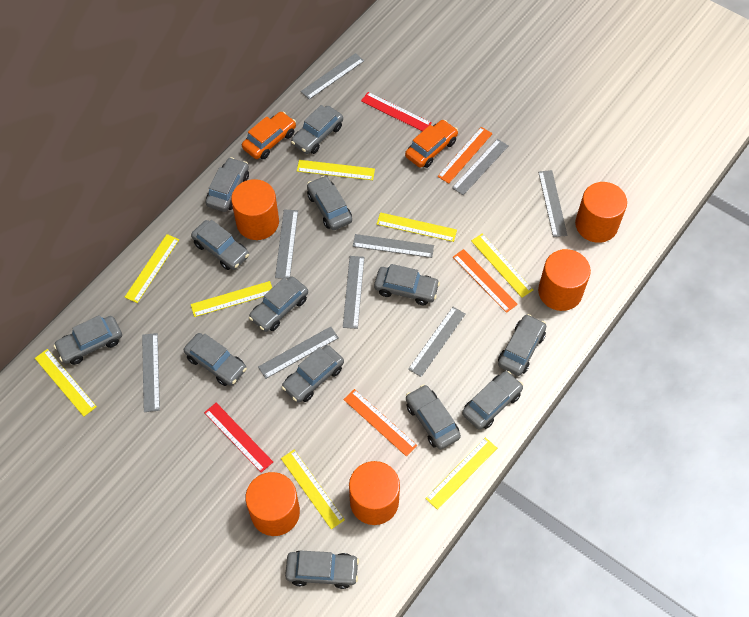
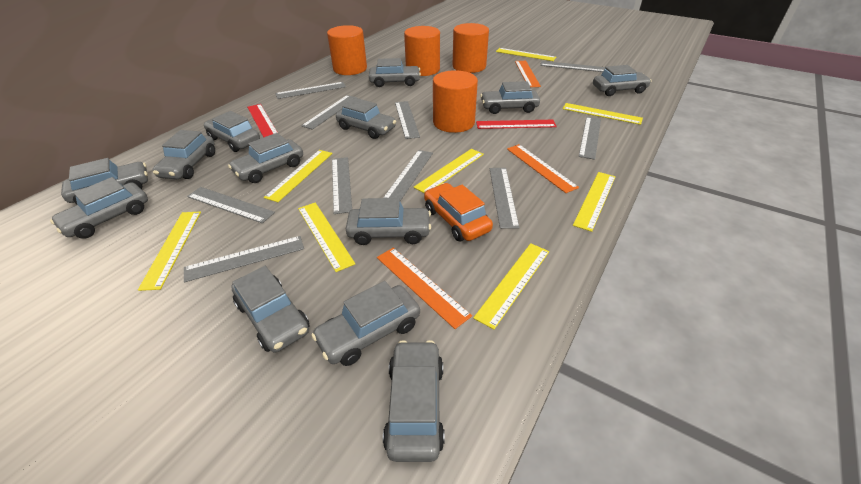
grey ruler: [142,333,160,412] [258,327,339,379] [275,209,298,279] [301,53,364,99] [343,256,364,329] [353,234,434,258] [408,307,466,377] [452,139,508,195] [538,170,567,237] = 9 -> [184,236,304,282] [187,187,275,224] [276,82,346,99] [301,95,357,130] [332,157,352,214] [383,150,433,201] [395,101,420,139] [490,168,519,229] [540,61,605,72] [579,117,601,160] = 10
orange car: [242,111,296,159] [405,120,458,168] = 2 -> [424,183,493,241] = 1
orange cylinder: [231,179,279,240] [245,472,300,536] [349,461,400,525] [538,249,591,311] [575,182,627,243] = 5 -> [327,25,367,75] [404,26,440,76] [433,70,478,133] [453,23,489,73] = 4

